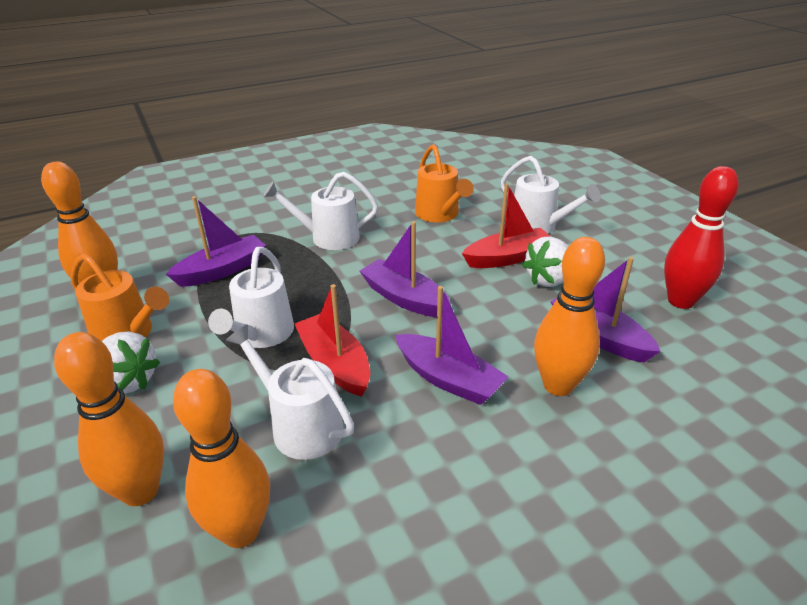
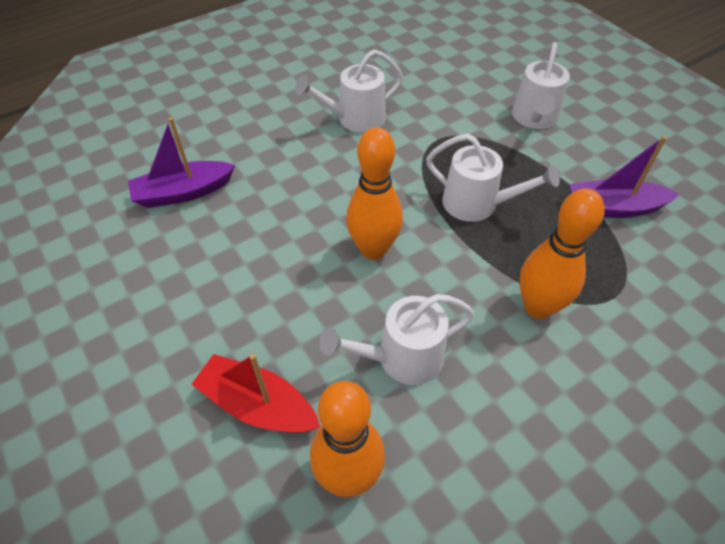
orange bowling pin: [41,162,118,283] [54,332,164,506] [173,369,270,548] [534,237,605,396] = 4 -> [310,381,385,497] [346,127,403,260] [520,188,605,319] = 3
orange watering can: [71,253,169,341] [415,144,474,222] = 2 -> none = 0
purple boat: [166,196,266,287] [360,221,451,317] [395,286,509,405] [550,257,661,362] = 4 -> [128,117,235,208] [570,136,680,218] = 2
red boat: [294,284,370,397] [462,183,550,268] = 2 -> [191,354,320,433] = 1
red bowling pin: [664,166,739,309] = 1 -> none = 0
white strawberry: [102,331,160,394] [522,236,569,287] = 2 -> none = 0

